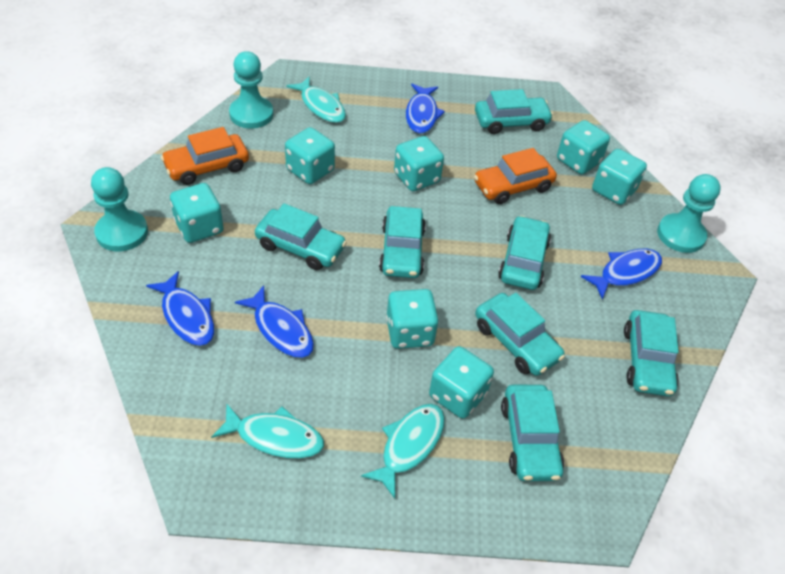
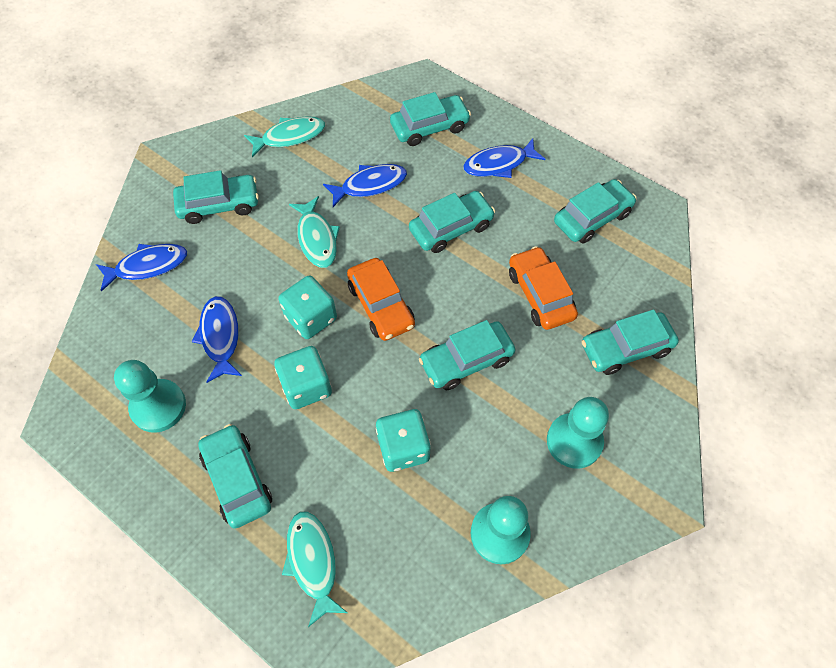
turquoise dice: [170,183,224,243] [285,127,335,184] [386,289,439,349] [394,136,444,191] [429,346,494,419] [557,120,610,174] [592,149,647,205] = 7 -> [274,346,332,409] [278,275,337,339] [376,409,431,472] = 3

